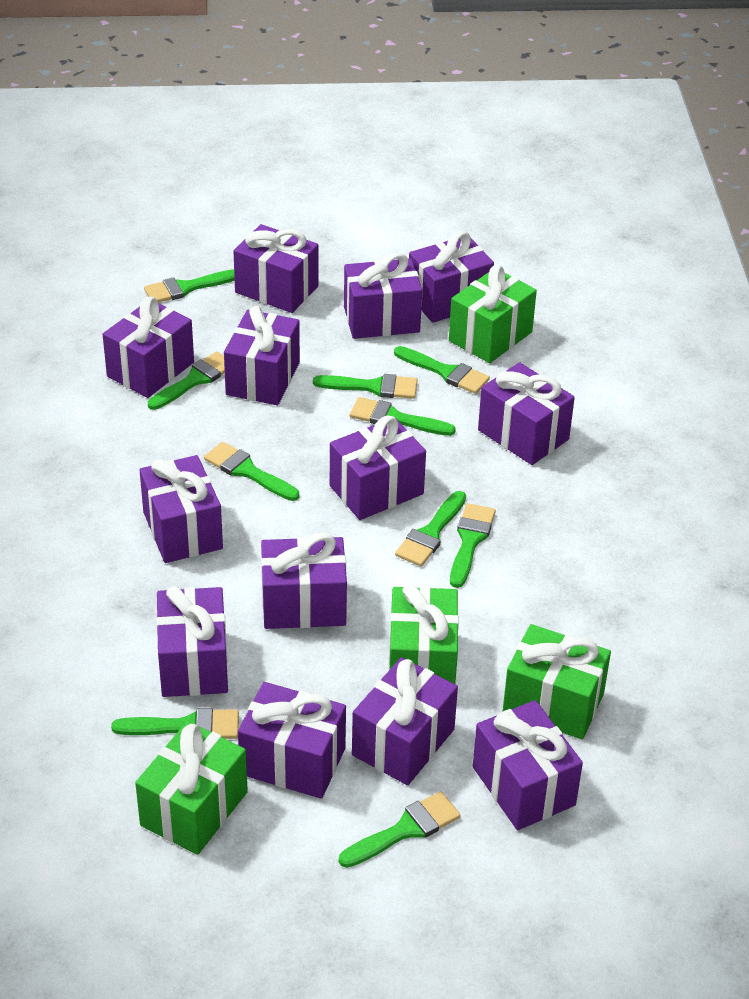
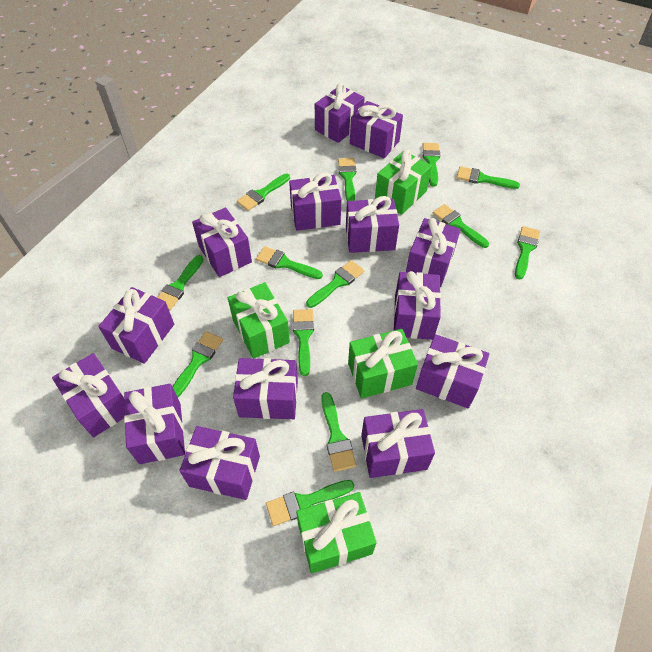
green brush: [111,708,239,739] [144,269,235,303] [148,351,225,410] [204,442,299,501] [313,374,418,399] [339,791,461,868] [350,397,456,436] [394,346,490,394] [395,491,466,566] [450,503,496,588] = 10 -> [157,255,203,310] [173,331,223,397] [237,173,290,211] [256,246,323,279] [266,480,354,526] [293,309,314,376] [306,260,364,308] [321,392,356,472] [338,158,356,201] [422,143,440,187] [433,204,489,248] [456,166,520,189] [515,226,540,279] = 13
purple gift: [103,297,194,398] [140,455,223,563] [156,586,228,697] [224,306,300,405] [233,224,319,313] [238,682,346,799] [261,533,347,629] [330,416,426,520] [344,253,422,339] [352,657,458,785] [409,231,494,323] [473,700,583,830] [478,362,575,465] = 13 -> [52,353,125,437] [98,287,174,364] [124,384,185,464] [179,426,260,500] [192,208,252,277] [233,358,298,419] [289,172,341,231] [315,82,365,143] [346,196,399,253] [350,101,403,158] [361,409,435,478] [394,271,441,340] [406,218,461,287] [416,334,489,408] = 14

